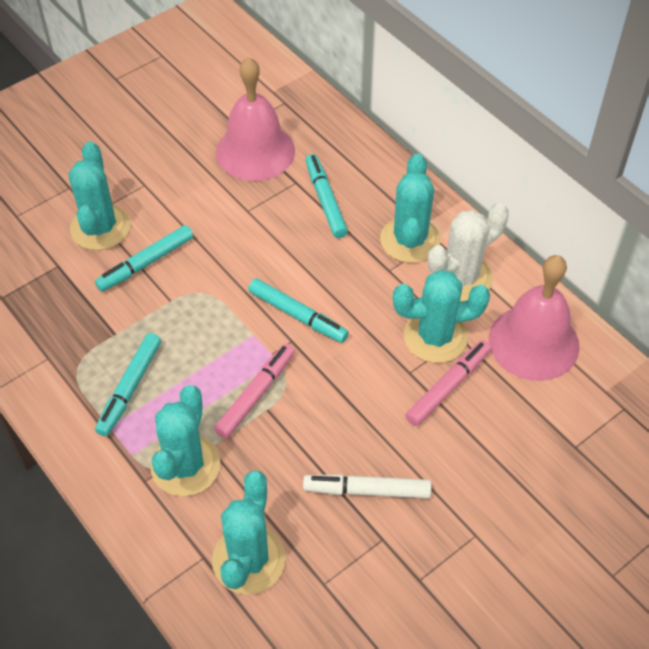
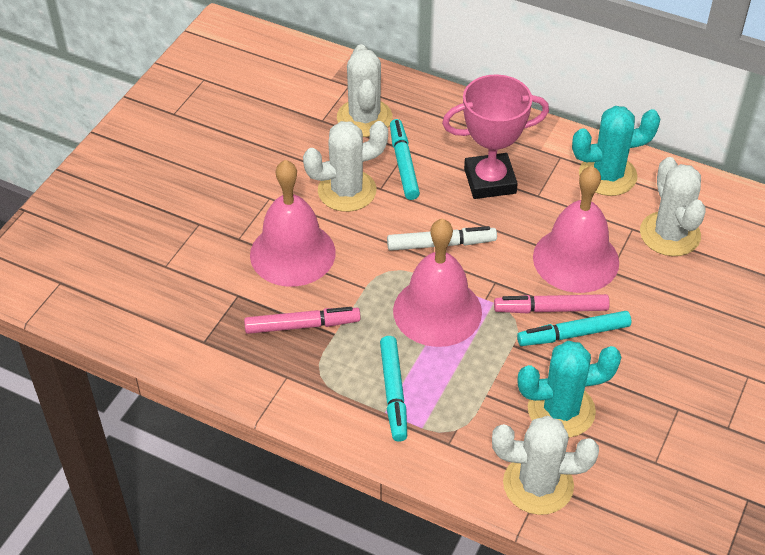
pink bell: [216,57,295,181] [489,255,580,381] = 2 -> [250,160,336,287] [393,219,482,347] [533,166,619,293] = 3
pink trophy: none = 0 -> [442,74,549,199] = 1
turquoise cactus: [68,141,130,250] [150,385,221,496] [212,470,286,594] [380,154,441,263] [393,270,490,363] = 5 -> [518,341,621,438] [572,106,661,196] = 2
turquoise marker: [95,225,193,292] [95,333,161,436] [248,278,349,343] [305,154,348,238] = 4 -> [380,336,407,442] [390,119,420,200] [517,311,631,346] = 3
white cactus: [428,203,509,302] = 1 -> [303,121,388,212] [337,44,393,137] [492,416,599,515] [640,157,706,256] = 4

